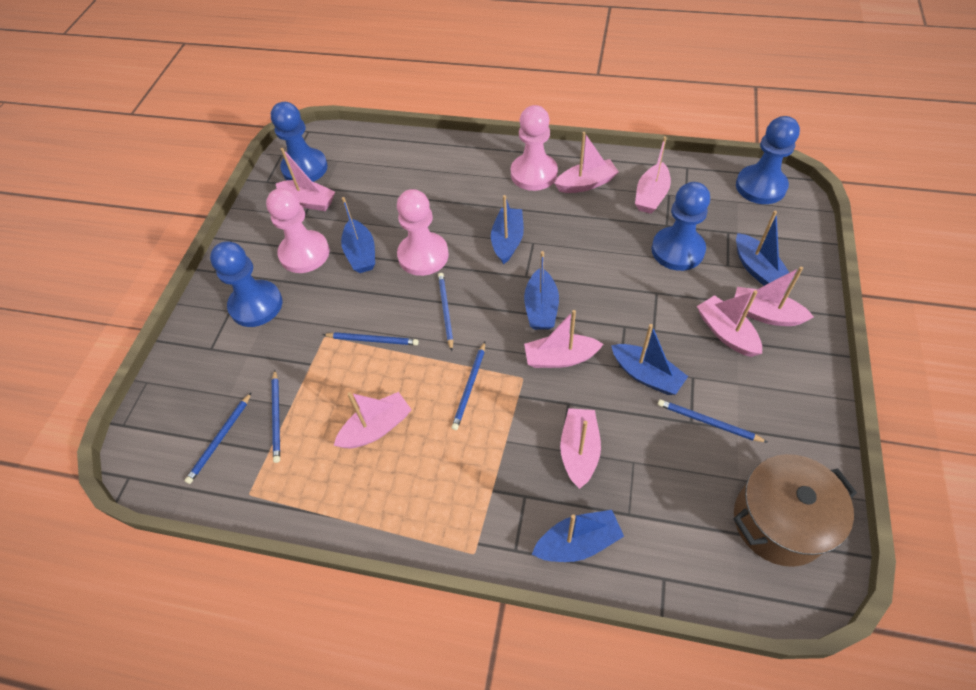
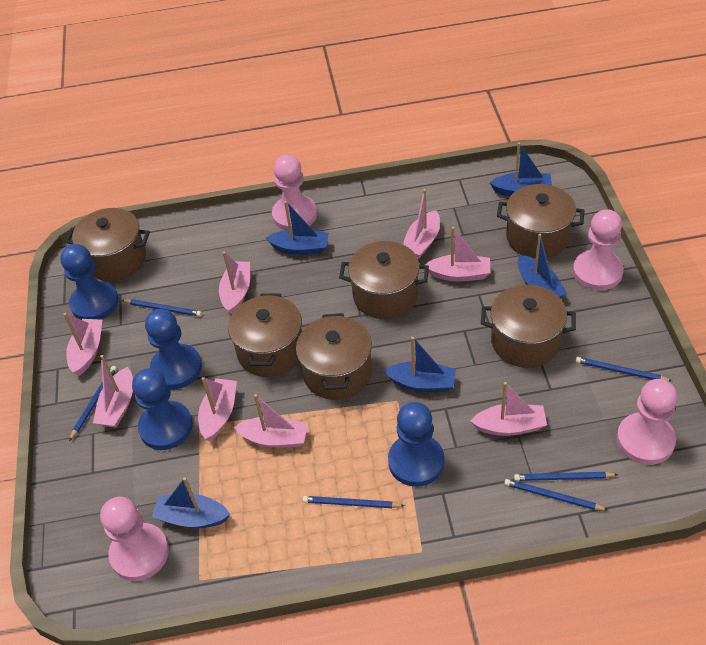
blue boat: [341,197,375,273] [491,195,524,265] [524,251,559,330] [532,510,624,562] [611,324,688,395] [736,211,793,286] = 6 -> [152,477,230,528] [266,201,329,255] [384,337,456,392] [490,142,552,196] [518,234,567,298] = 5
brown pot: [734,454,857,567] = 1 -> [65,208,150,281] [228,293,302,377] [296,313,372,400] [339,241,429,319] [481,285,576,368] [497,184,585,259] = 6
pink pawn: [266,188,329,273] [397,189,449,276] [511,105,558,191] = 3 -> [100,496,169,581] [272,155,317,230] [573,209,624,291] [617,379,677,465] = 4

